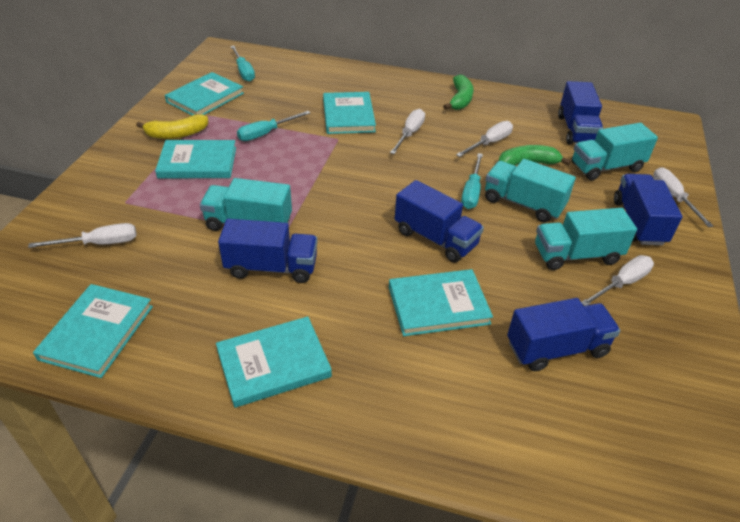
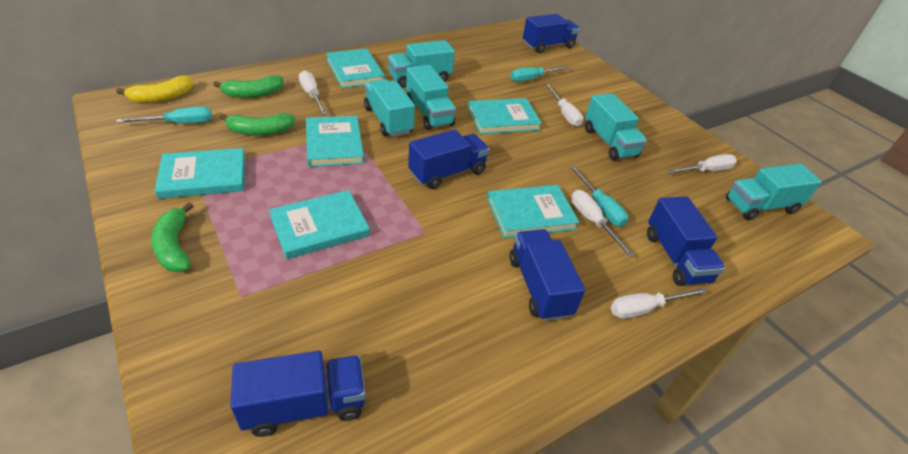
green banana: [443,75,473,110] [499,145,571,166] = 2 -> [151,202,194,272] [214,75,284,98] [220,113,295,135] = 3
turquoise truck: [200,178,292,231] [485,159,576,222] [535,208,637,270] [572,123,658,181] = 4 -> [364,79,415,137] [388,40,455,88] [406,65,456,130] [585,93,647,161] [726,164,822,220] = 5

